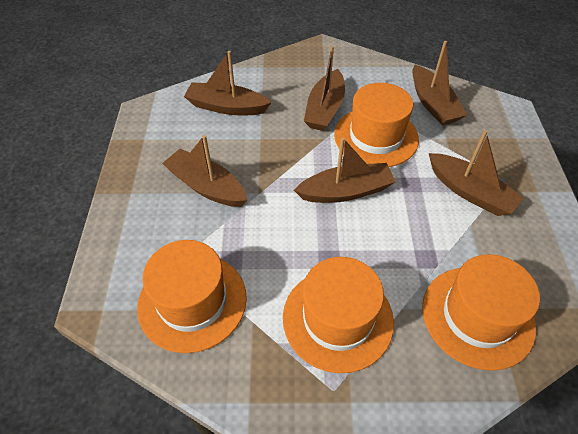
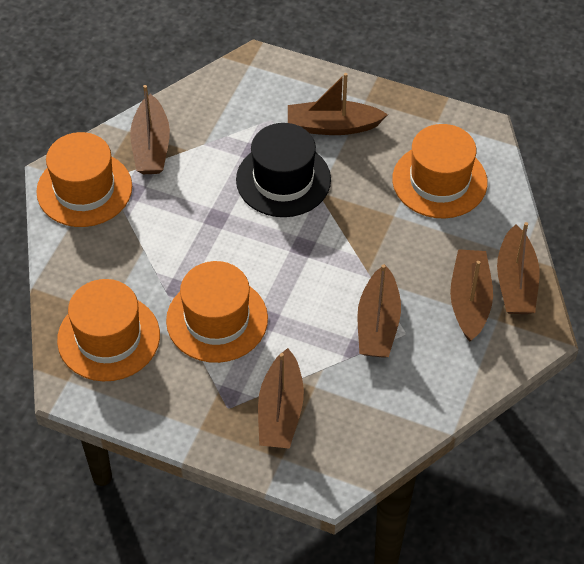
black hat: none = 0 -> [236,123,331,217] = 1

